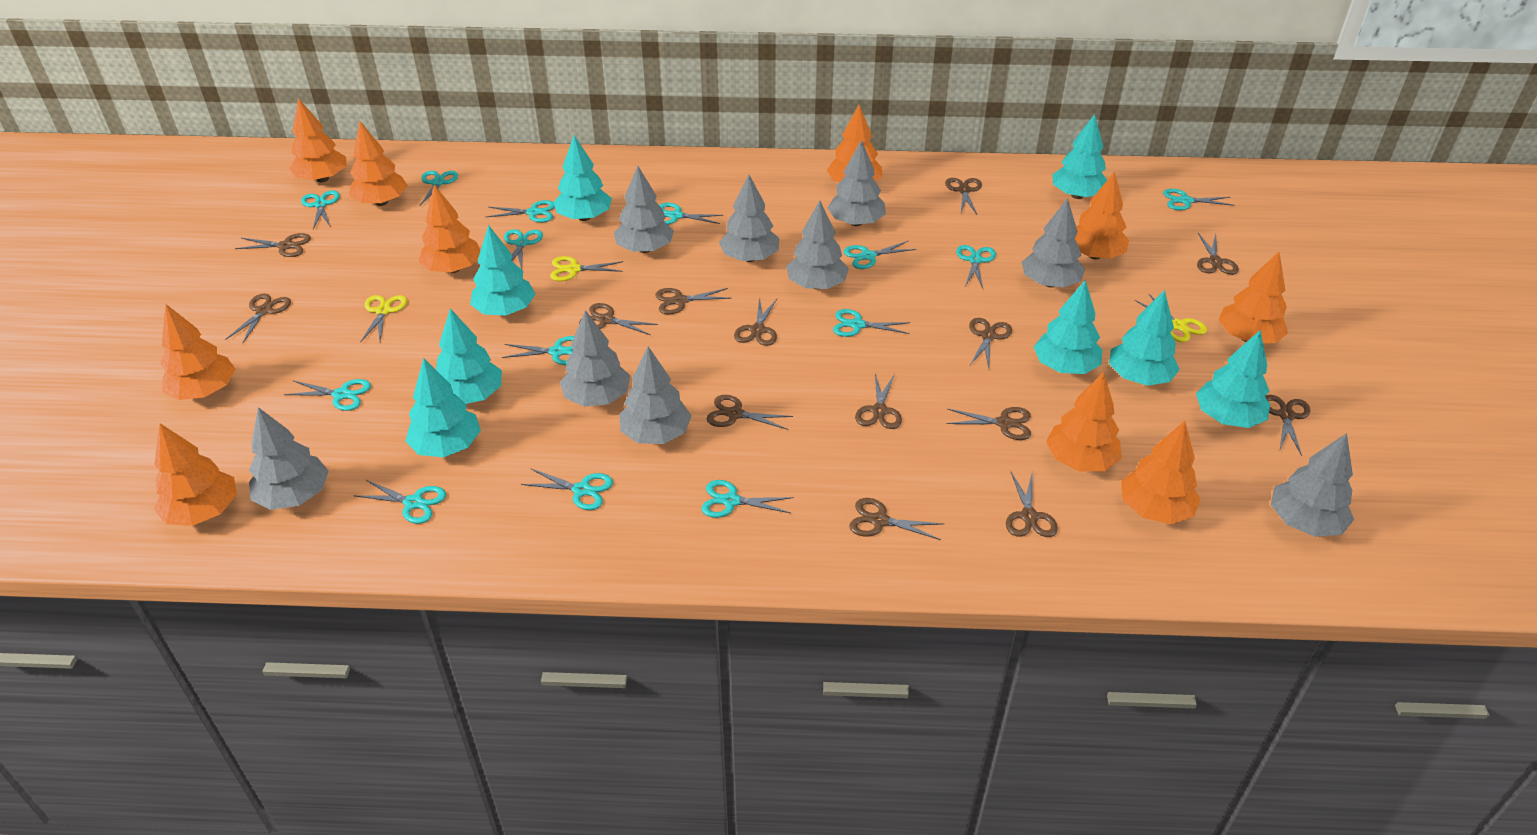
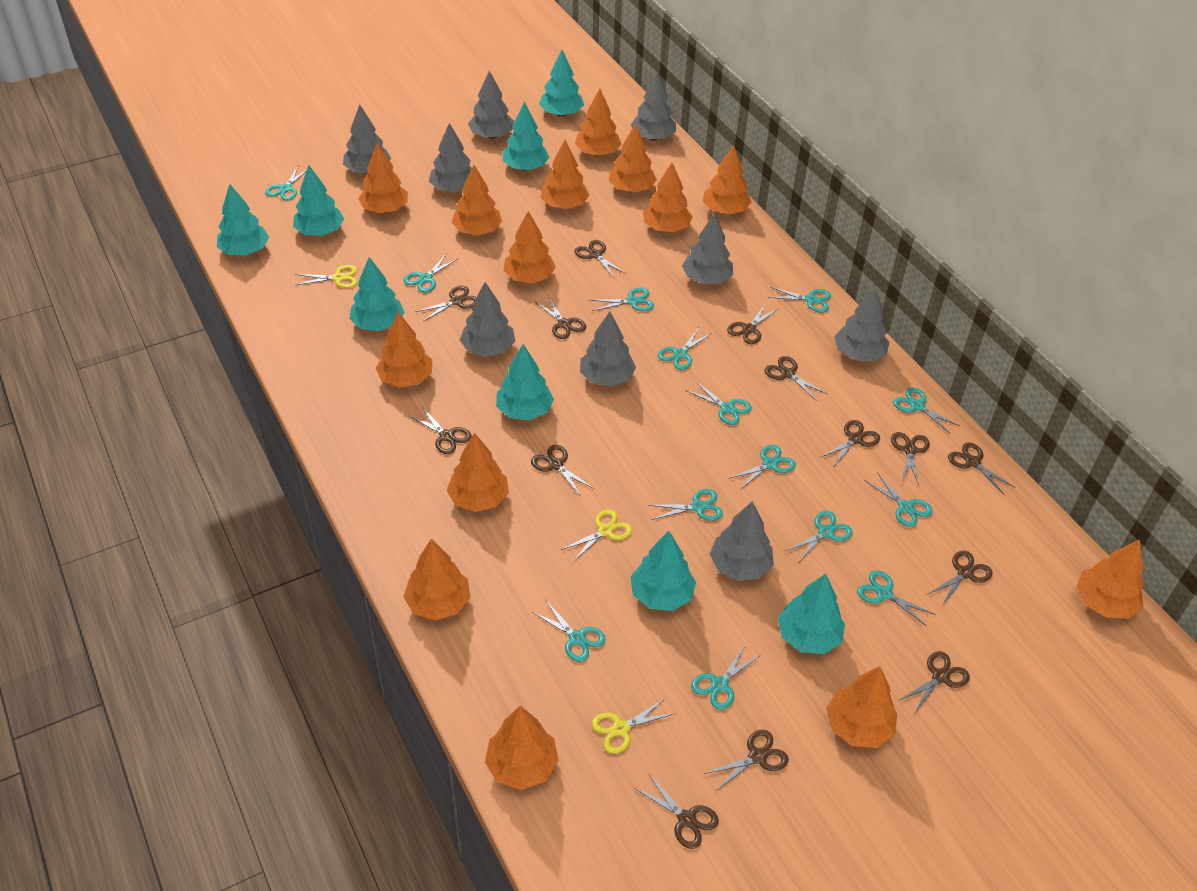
orange tree: [154,423,237,526] [160,304,235,400] [289,98,346,182] [349,121,408,206] [419,185,481,273] [827,105,882,183] [1046,372,1122,471] [1075,171,1129,259] [1121,421,1200,524] [1219,252,1288,343] = 10 -> [358,143,408,213] [376,312,432,388] [403,539,471,621] [446,432,509,512] [451,165,502,235] [485,706,559,790] [503,211,556,283] [540,140,589,209] [575,88,622,156] [609,123,657,192] [643,163,693,232] [703,145,751,214] [826,666,897,748] [1076,540,1144,619] = 14

